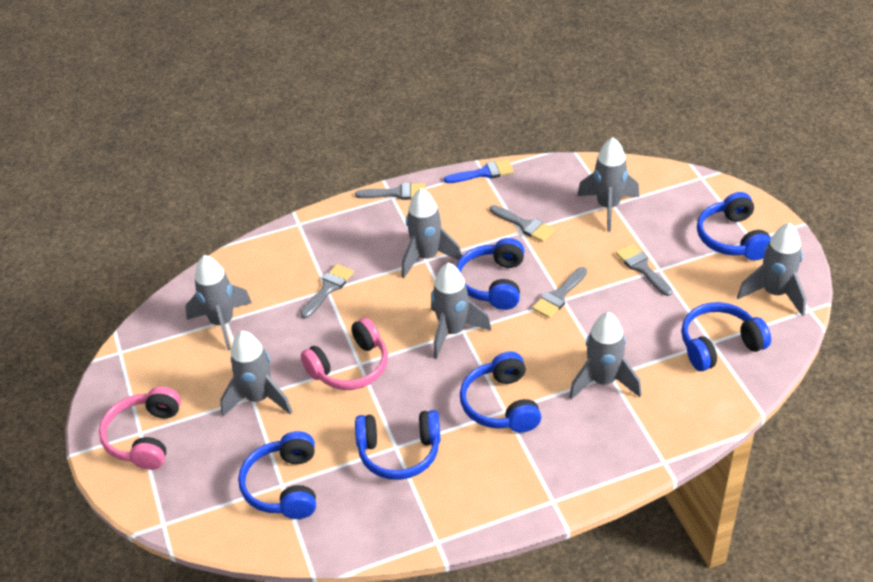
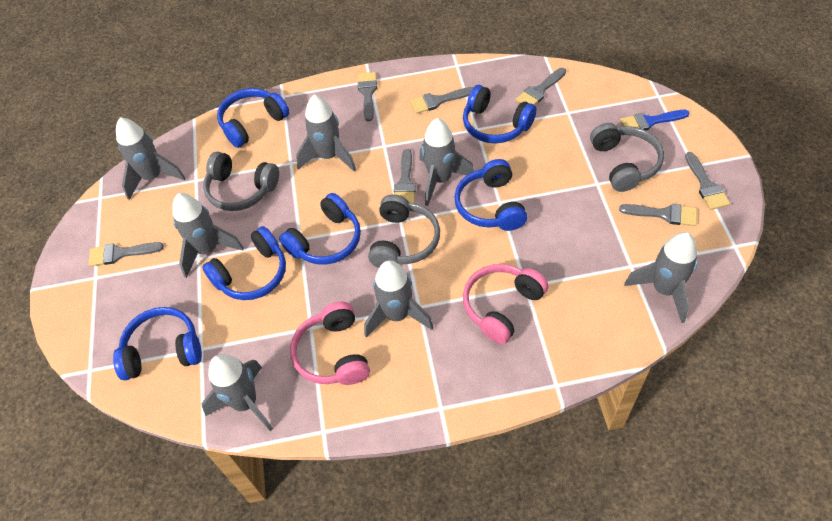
grey brush: [300,264,354,319] [355,183,425,200] [490,205,555,242] [532,267,587,318] [616,244,672,296] = 5 -> [88,242,164,267] [358,72,377,121] [394,149,416,203] [410,87,473,114] [515,68,566,105] [619,204,697,226] [685,152,730,210] = 7
grey headphones: none = 0 -> [203,152,279,211] [368,194,440,268] [590,123,664,192] = 3

